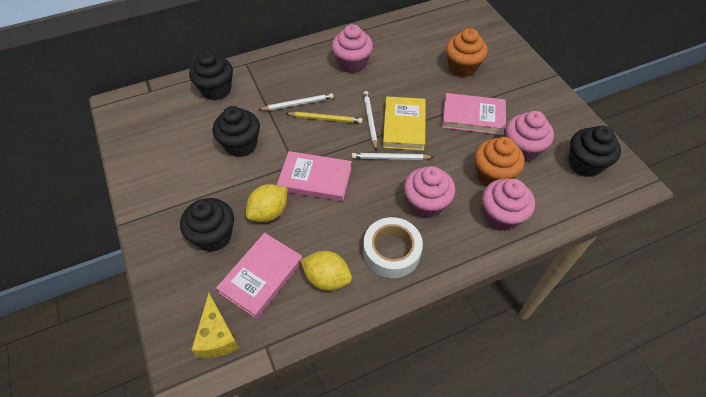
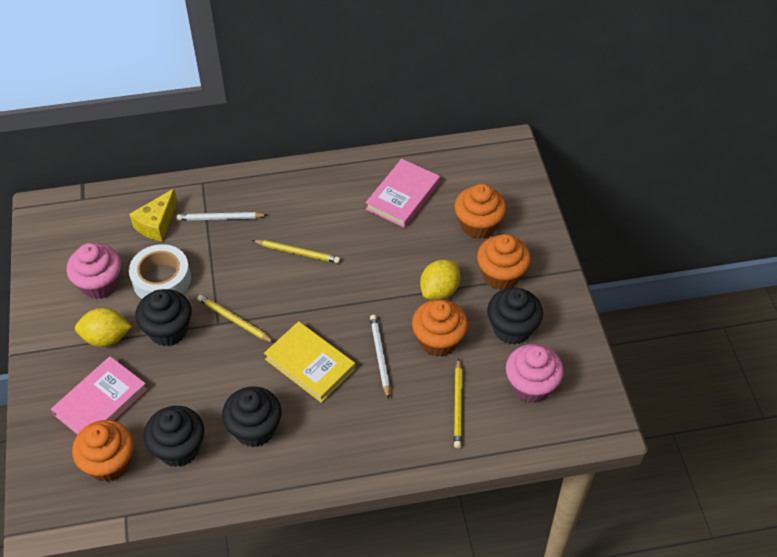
orange cupcake: [446,28,488,77] [475,137,525,186] = 2 -> [72,420,134,482] [412,299,468,357] [455,184,506,239] [477,234,531,290] = 4
pink book: [216,233,303,319] [277,151,352,202] [442,93,506,135] = 3 -> [51,356,148,435] [365,159,440,228] = 2
pink cupcake: [332,24,373,73] [404,166,455,218] [482,179,535,231] [506,111,554,162] = 4 -> [67,243,121,299] [506,344,564,403] = 2
white pencil: [259,93,334,111] [351,153,434,160] [363,91,377,150] = 3 -> [177,212,267,221] [370,315,390,399] = 2
yellow pencil: [285,112,363,123] = 1 -> [197,295,274,343] [252,240,340,263] [454,358,462,448] = 3

